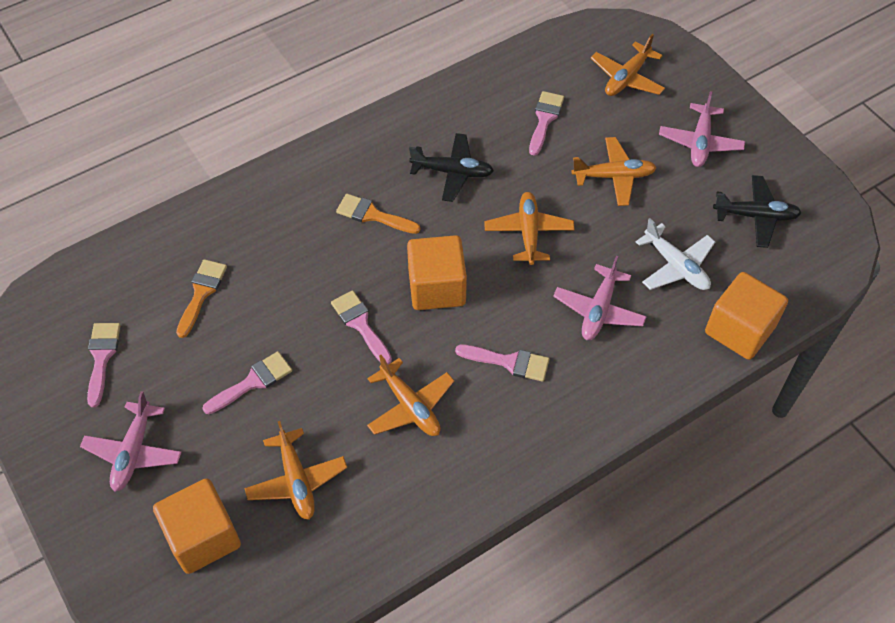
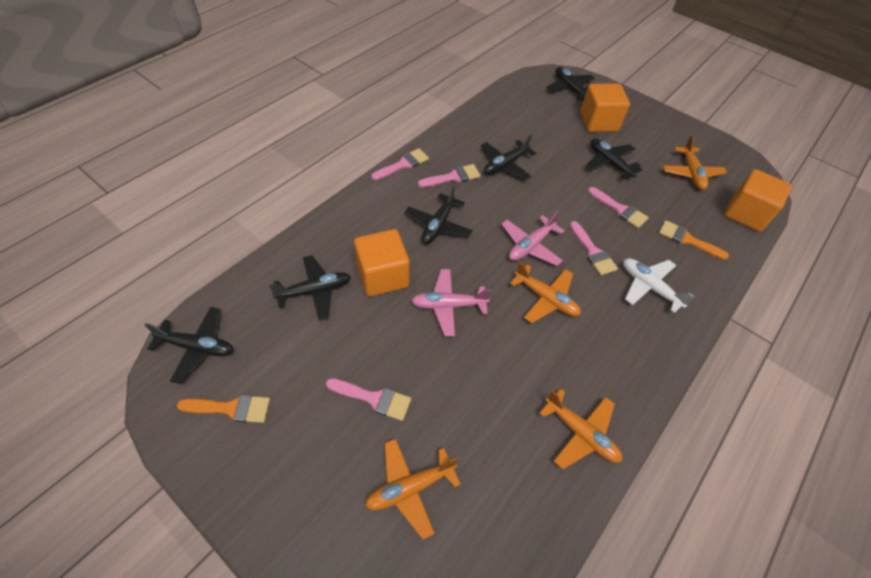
black plane: [409,133,494,202] [713,175,802,248] = 2 -> [145,307,234,384] [269,255,351,320] [405,185,473,244] [481,135,536,180] [546,67,595,101] [585,139,642,179] = 6
orange plane: [244,421,347,520] [367,355,454,436] [484,192,575,265] [572,137,657,206] [591,34,665,96] = 5 -> [365,438,461,540] [510,261,581,323] [539,389,622,469] [663,135,727,190] = 4
pink plane: [80,391,182,492] [553,256,647,340] [659,91,745,167] = 3 -> [411,269,492,336] [501,211,564,266] = 2

